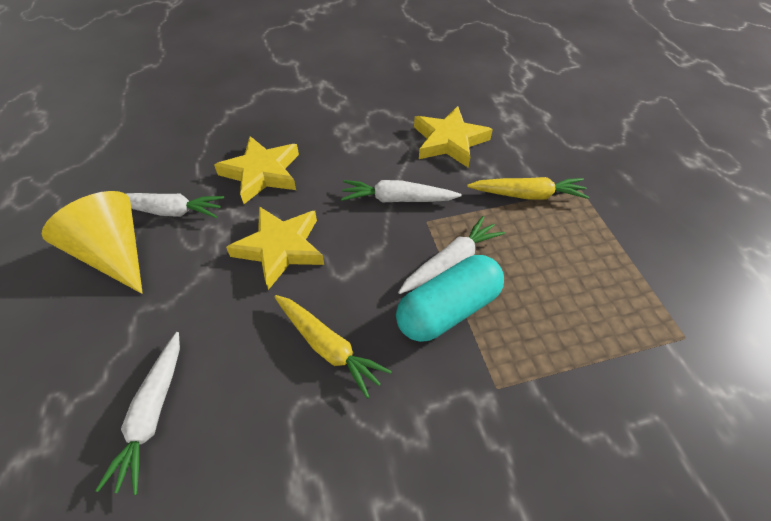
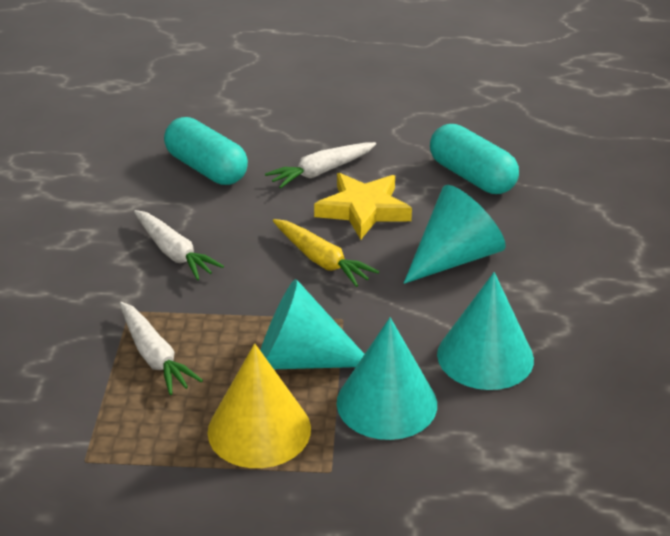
turquoise capsule: [396,255,504,342] = 1 -> [164,117,248,185] [430,124,519,194] = 2
turquoise cone: none = 0 -> [260,279,364,369] [337,317,437,440] [404,185,506,284] [437,272,534,390] = 4
white carrot: [95,332,180,495] [125,193,224,218] [341,180,462,202] [398,216,505,294] = 4 -> [120,302,203,395] [134,210,224,280] [265,142,376,189] = 3
yellow carrot: [274,295,392,399] [467,177,589,200] = 2 -> [273,219,379,287] = 1
yellow star: [214,136,299,204] [226,206,324,290] [414,106,493,168] = 3 -> [314,173,412,240] = 1

